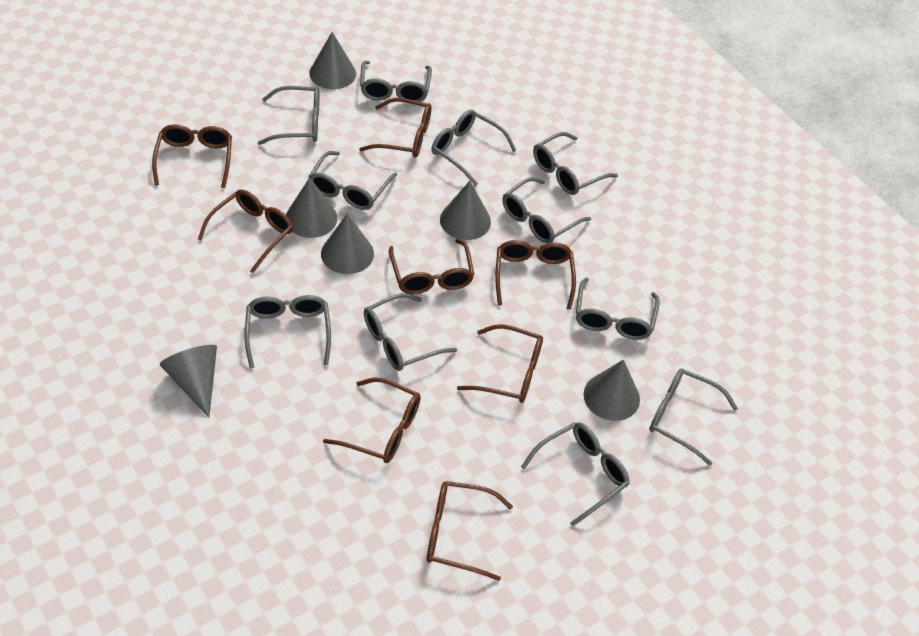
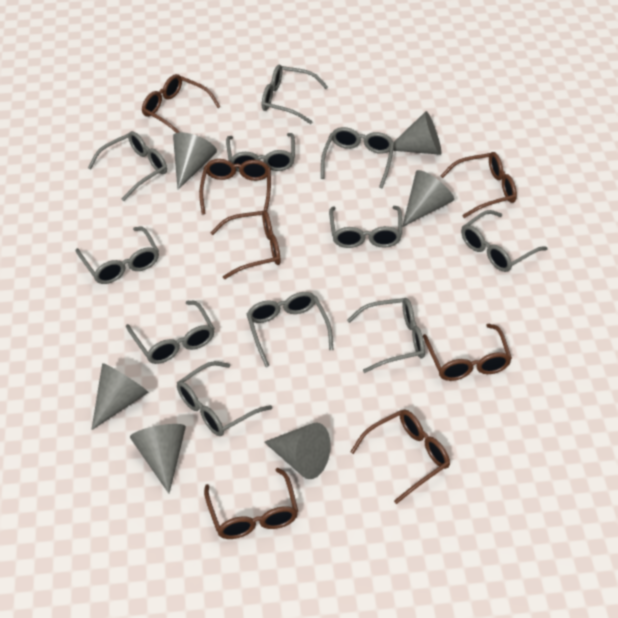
brown glasses: [152,124,232,188] [198,189,293,273] [323,377,421,463] [359,98,431,158] [389,239,474,294] [427,481,513,581] [457,324,543,403] [495,240,576,310] = 8 -> [142,74,221,133] [199,159,271,215] [204,468,298,539] [210,210,281,279] [350,409,450,504] [423,324,512,381] [441,152,517,218] = 7

